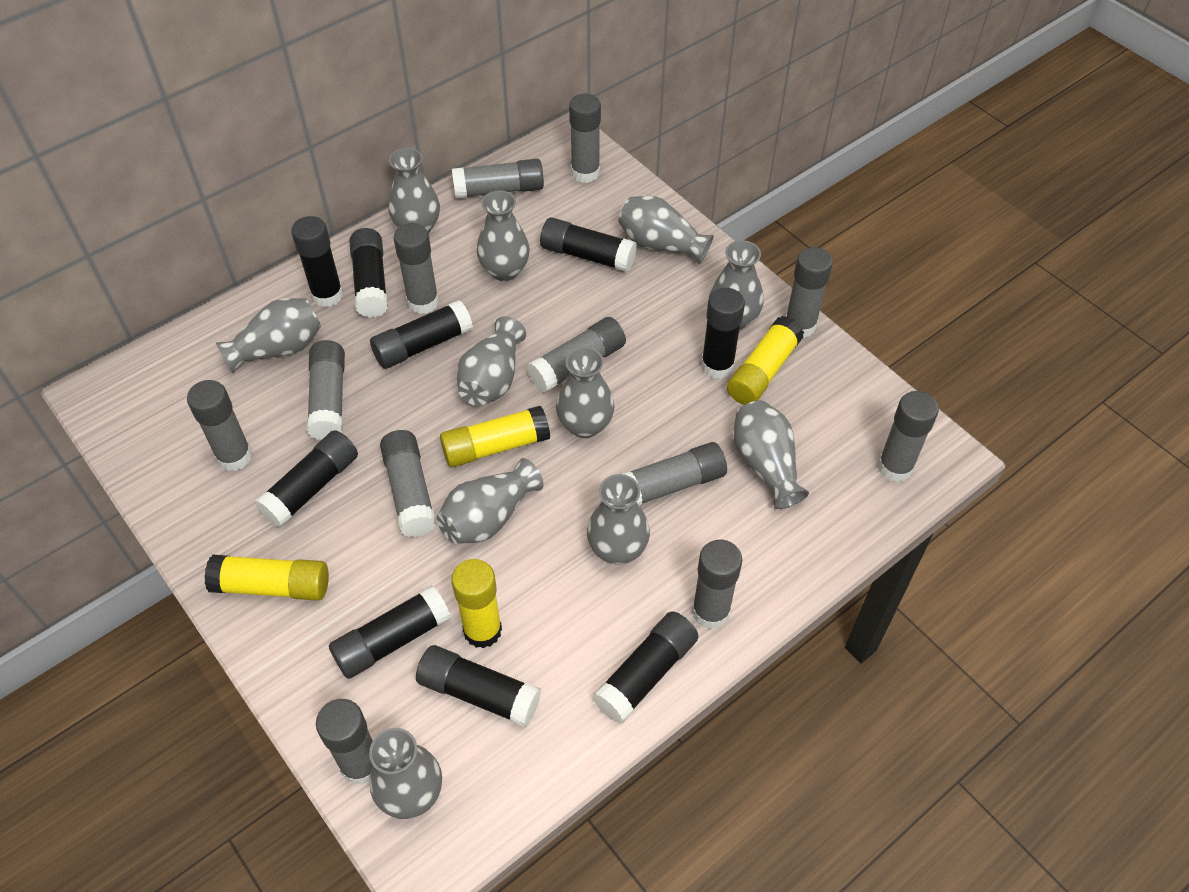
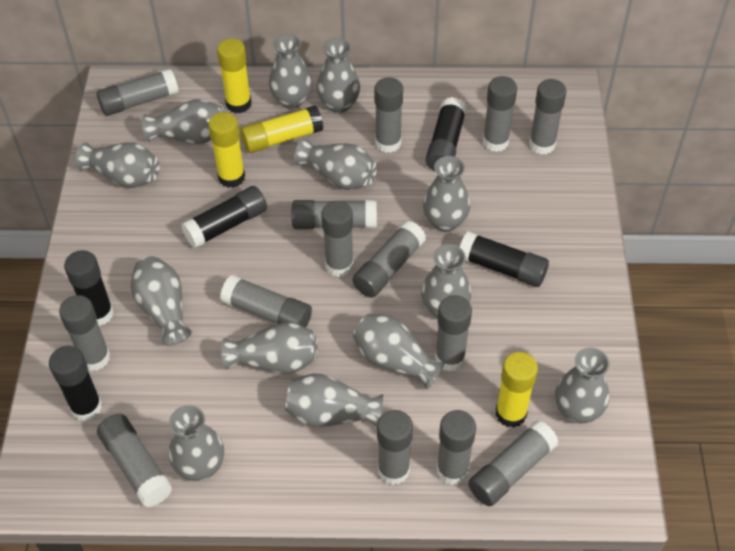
black glue stick: [255,430,358,528] [291,216,343,307] [329,585,451,679] [349,228,388,318] [370,300,473,369] [416,645,541,727] [540,217,637,272] [593,611,698,724] [701,288,745,379] = 9 -> [49,346,102,422] [64,250,114,326] [181,186,267,248] [426,97,467,171] [460,231,549,287] = 5
grey glue stick: [187,380,252,471] [307,340,345,440] [316,699,373,785] [380,430,436,537] [394,223,439,314] [452,159,544,199] [527,317,626,393] [569,94,601,183] [622,442,727,505] [692,539,742,629] [786,247,833,338] [878,391,939,482] = 12 -> [59,295,110,371] [97,69,179,116] [97,414,172,507] [220,275,312,328] [292,200,377,229] [321,201,354,277] [352,221,426,298] [374,77,403,153] [377,410,413,485] [435,295,472,371] [437,410,476,485] [468,420,559,506] [483,76,517,152] [529,79,566,155] = 14
grey vase: [216,298,322,373] [369,728,442,819] [388,148,440,234] [437,458,544,544] [456,316,526,406] [477,190,530,281] [556,347,614,438] [587,474,650,565] [618,196,714,264] [709,240,764,330] [733,400,809,509] = 11 -> [76,142,160,188] [130,256,192,346] [142,99,224,144] [169,405,224,481] [221,322,318,374] [269,34,312,109] [285,374,383,427] [294,138,377,190] [317,38,360,113] [353,313,445,390] [421,244,471,318] [423,156,470,232] [555,347,610,423] = 13

